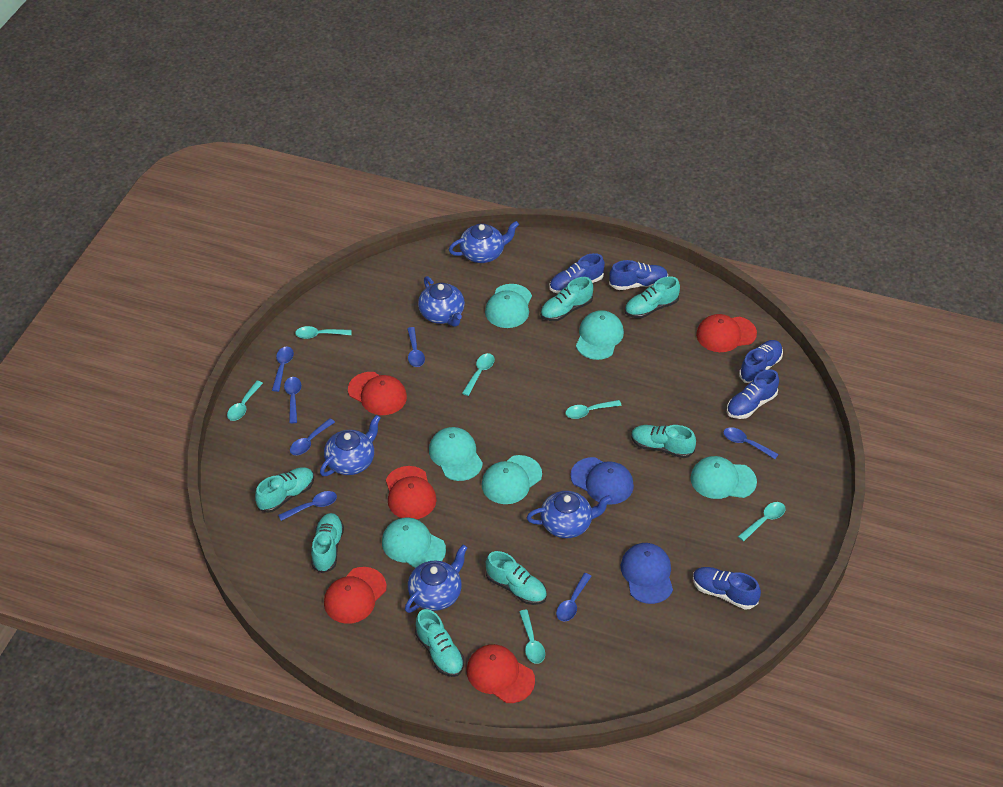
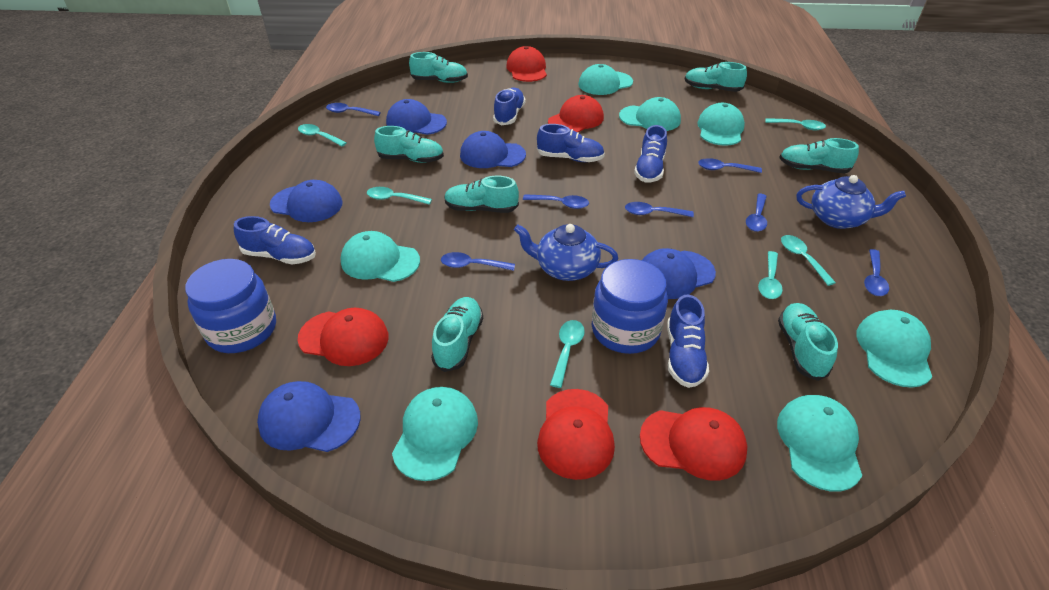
blue cap: [571,457,634,505] [621,543,673,604] = 2 -> [257,381,361,452] [270,180,343,222] [386,99,447,135] [460,131,526,168] [642,248,716,299] = 5
blue jar: none = 0 -> [185,259,276,353] [592,259,668,354] = 2
blue teapot: [320,415,381,476] [405,545,468,613] [418,276,465,327] [449,221,519,263] [526,491,612,538] = 5 -> [514,224,618,281] [797,175,906,229] = 2
turquoise cap: [382,517,446,568] [429,427,483,481] [481,455,542,504] [485,284,532,328] [576,310,624,360] [690,456,757,499] = 6 -> [341,231,420,282] [392,387,478,481] [578,64,633,95] [619,97,681,131] [697,103,745,146] [777,395,862,492] [856,310,932,388] = 7

